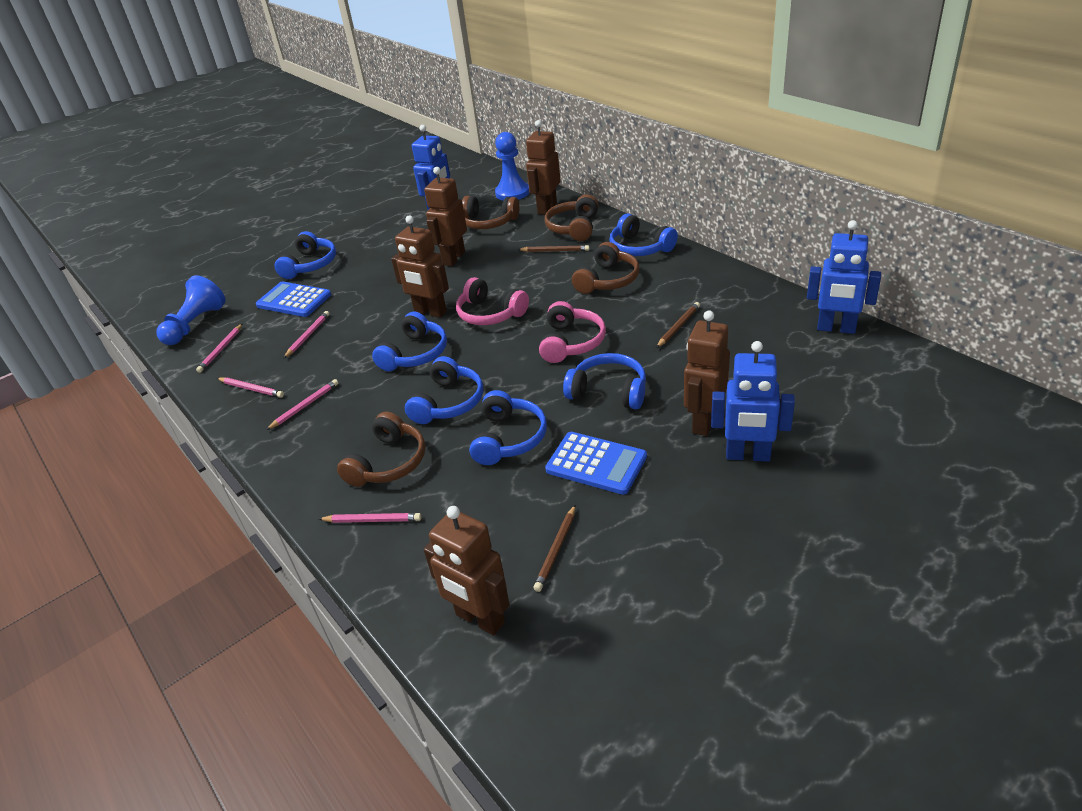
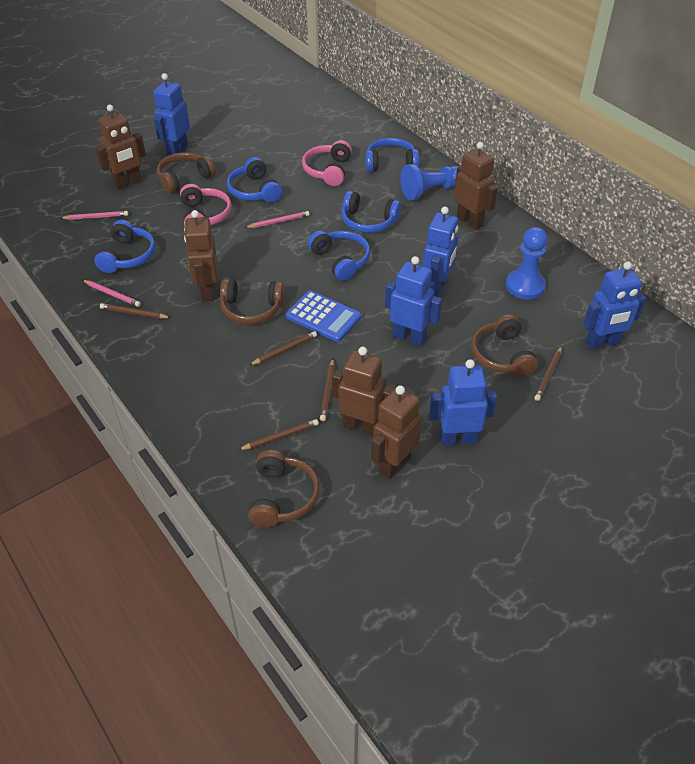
blue calculator: [256,281,331,317] [545,432,647,495] = 2 -> [286,290,362,342] = 1
blue headphones: [274,231,336,279] [372,312,447,371] [405,356,483,424] [469,390,547,465] [563,353,646,409] [609,214,678,256] = 6 -> [95,220,155,273] [227,157,282,203] [308,231,370,281] [341,191,401,233] [365,138,419,172] = 5
blue robot: [412,125,450,210] [711,341,795,462] [807,220,881,334] = 3 -> [153,73,190,156] [385,256,442,346] [423,207,458,297] [429,359,497,446] [583,261,646,350] = 5
brown pencil: [518,245,590,252] [533,505,576,592] [656,302,700,348] = 3 -> [100,303,171,319] [238,419,319,450] [249,331,317,366] [320,359,335,421] [534,346,562,401] = 5
pink pencil: [196,324,242,373] [217,377,284,398] [266,379,339,430] [284,311,330,358] [319,513,421,523] = 5 -> [61,211,128,220] [83,280,141,307] [244,211,310,228] = 3

